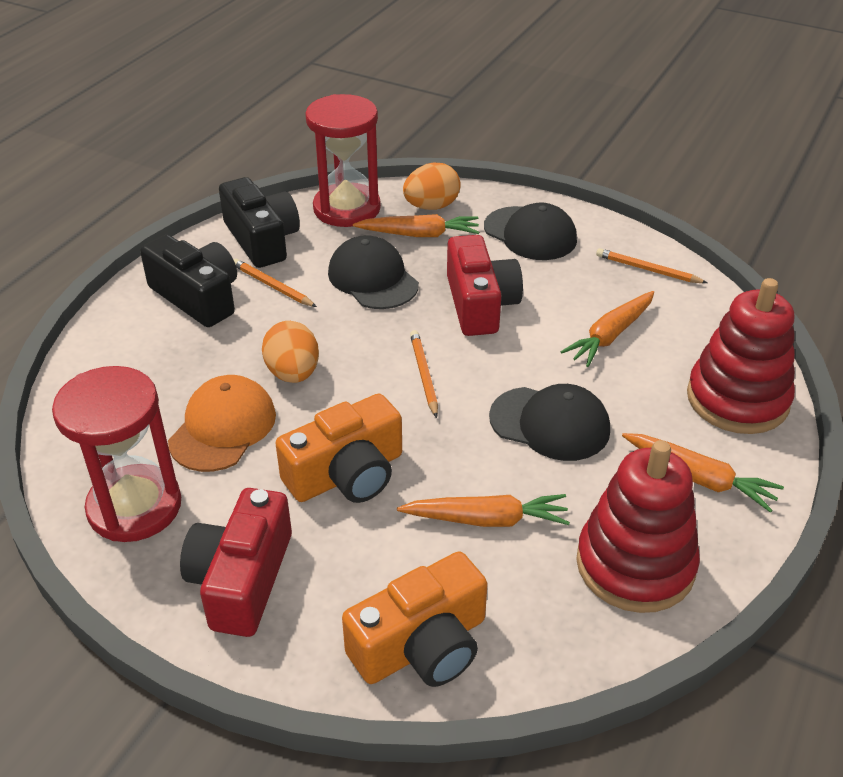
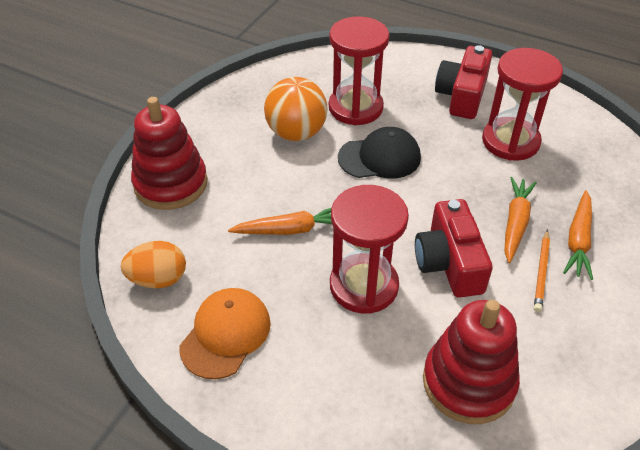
black camera: [140,235,237,327] [219,177,300,268] = 2 -> none = 0
black cap: [328,235,419,309] [484,203,577,260] [489,384,610,461] = 3 -> [338,127,421,179] = 1
orange ball: none = 0 -> [264,77,327,141] = 1
orange camera: [275,394,402,503] [342,552,488,687] = 2 -> none = 0
orange carrot: [353,214,479,237] [397,494,570,527] [561,291,654,367] [622,433,784,513] = 4 -> [228,208,332,235] [504,177,537,263] [563,190,593,280] = 3
orange egg: [262,321,319,383] [403,163,461,210] = 2 -> [121,241,186,288] = 1
orange pencil: [234,259,317,307] [410,330,438,418] [596,248,707,283] = 3 -> [534,230,550,312] = 1
red hourglass: [52,366,181,542] [305,94,381,227] = 2 -> [329,16,389,125] [330,185,409,314] [482,48,563,161] = 3

